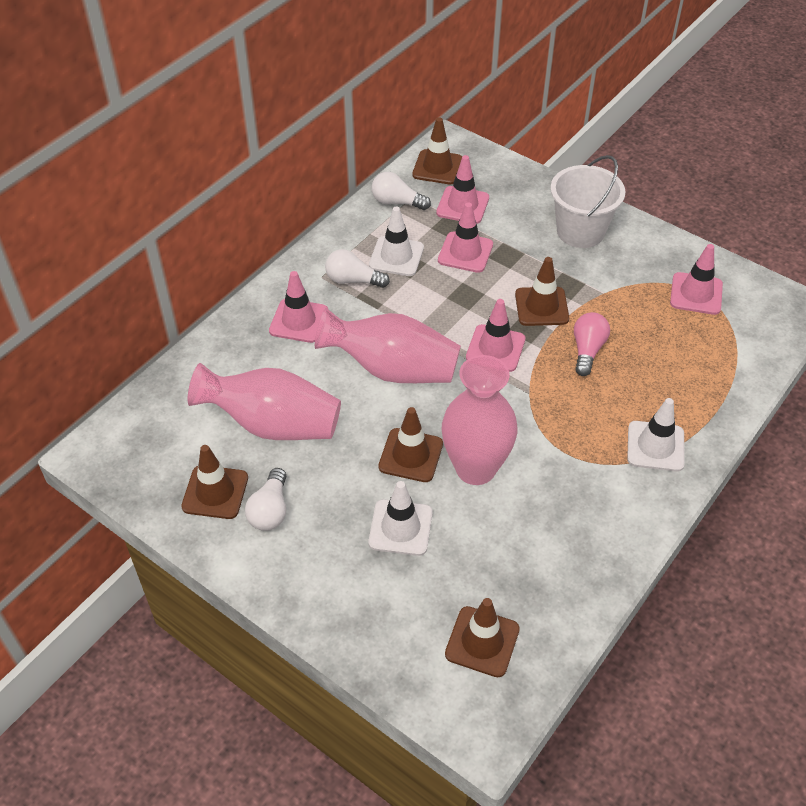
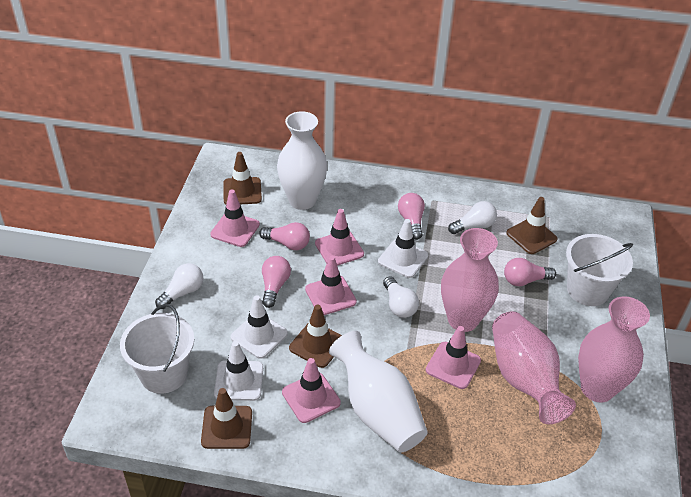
brown traffic cone: [181,445,248,519] [378,407,443,482] [412,117,462,184] [445,598,520,677] [515,257,569,326] = 5 -> [201,388,252,449] [223,152,262,204] [289,305,342,368] [506,197,558,254] = 4
pink light bulb: [574,312,610,376] = 1 -> [259,222,310,250] [262,256,291,308] [398,193,425,240] [504,258,556,286] = 4
white bucket: [550,155,625,248] = 1 -> [120,304,194,394] [566,234,633,306] = 2
white vase: none = 0 -> [277,111,327,210] [329,331,428,453] = 2

